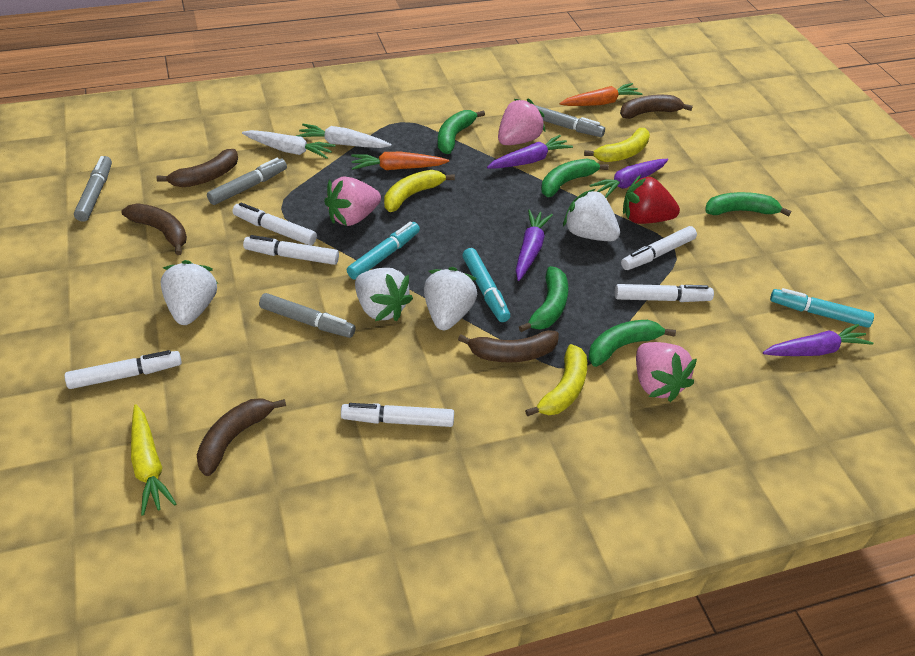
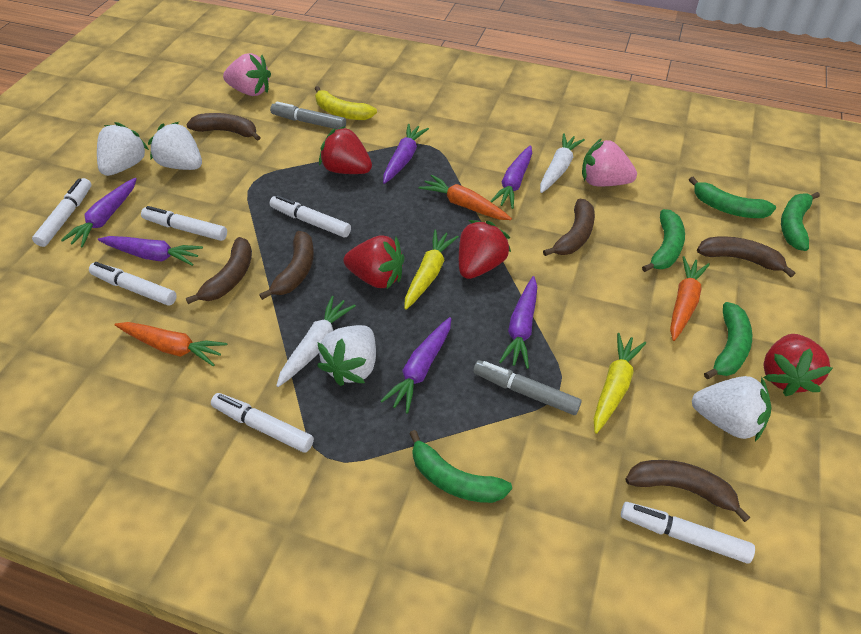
brown banana: [121,204,187,255] [156,149,238,187] [197,398,286,476] [458,330,559,363] [620,95,693,119] = 5 -> [186,113,261,141] [186,237,252,304] [259,231,314,300] [543,199,595,256] [625,460,750,522] [697,236,796,277] = 6
grey marker: [74,156,112,222] [207,158,287,205] [259,293,356,338] [535,105,605,137] = 4 -> [270,102,346,129] [473,360,582,415] = 2
orange carrot: [351,152,449,170] [560,83,643,106] = 2 -> [115,322,227,366] [419,174,512,220] [670,256,710,341] = 3
pink strawberry: [324,176,381,226] [498,99,546,145] [636,342,697,402] = 3 -> [223,53,271,96] [582,138,637,186] = 2
purple carrot: [487,135,573,168] [516,209,553,281] [590,159,668,198] [763,324,873,356] = 4 -> [61,178,137,247] [98,236,203,266] [381,317,451,413] [383,124,429,184] [490,145,532,209] [499,276,537,369] = 6
red strawberry: [623,175,680,224] = 1 -> [319,126,372,174] [343,235,404,289] [459,220,511,279] [763,334,833,396] = 4
turquoise marker: [347,222,420,280] [462,248,510,322] [770,288,874,328] = 3 -> none = 0
yellow banana: [384,170,455,212] [525,344,587,416] [584,128,650,162] = 3 -> [315,86,377,120] = 1
yellow carrot: [131,404,176,516] = 1 -> [404,230,459,310] [594,333,646,434] = 2

